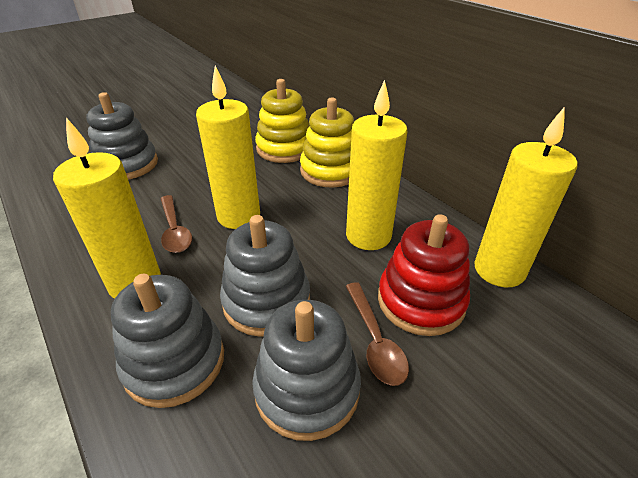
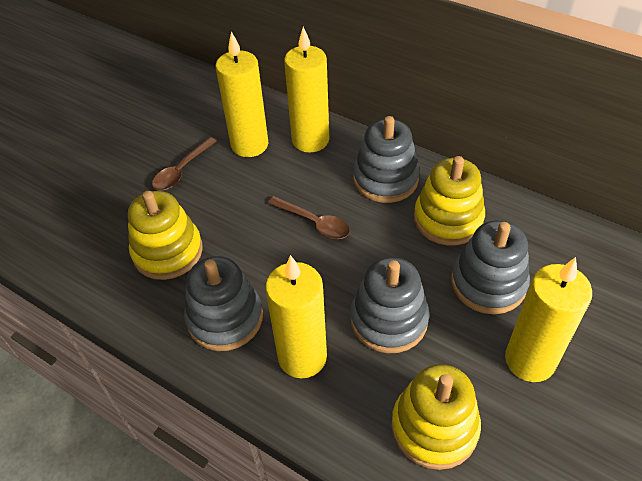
red stacking toy: [378,214,470,336] = 1 -> none = 0
yellow stacking toy: [255,79,310,163] [300,98,354,188] = 2 -> [128,191,203,280] [391,364,481,470] [414,156,485,245] = 3

